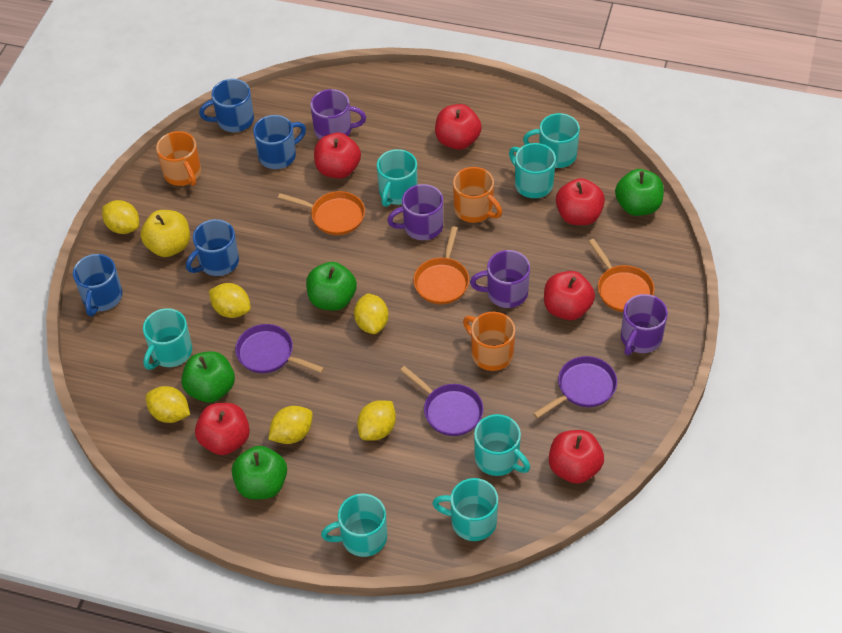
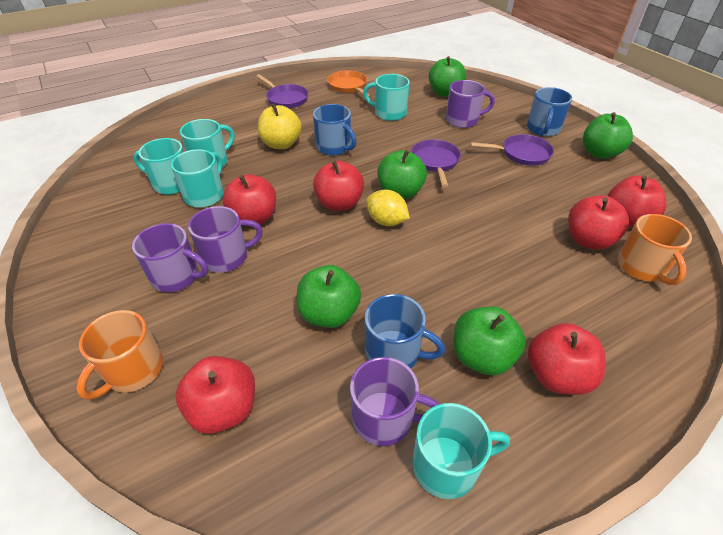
blue mug: [73,254,123,316] [186,219,239,276] [199,79,254,132] [253,115,306,169] = 4 -> [313,104,357,155] [365,294,445,369] [527,87,572,136] = 3
green apple: [181,351,235,403] [232,446,287,499] [306,262,357,311] [615,169,664,216] = 4 -> [297,265,361,328] [377,150,427,199] [429,56,466,97] [454,306,526,375] [583,112,633,159] = 5
orange mug: [156,131,201,186] [453,167,502,223] [463,312,515,371] = 3 -> [77,310,163,400] [618,214,692,285] = 2
orange pan: [278,191,365,235] [413,226,469,304] [588,239,654,312] = 3 -> [327,70,372,98] = 1
turquoise mug: [143,308,192,370] [321,494,387,557] [377,149,418,207] [432,478,498,541] [474,414,530,476] [509,143,556,198] [523,113,580,168] = 7 -> [134,138,184,195] [171,149,224,208] [180,119,234,167] [363,74,410,121] [412,403,510,499] = 5
yellow lemon: [102,200,139,234] [145,386,190,423] [209,283,251,318] [268,406,313,444] [354,293,389,334] [357,400,396,441] = 6 -> [366,190,410,226] = 1

